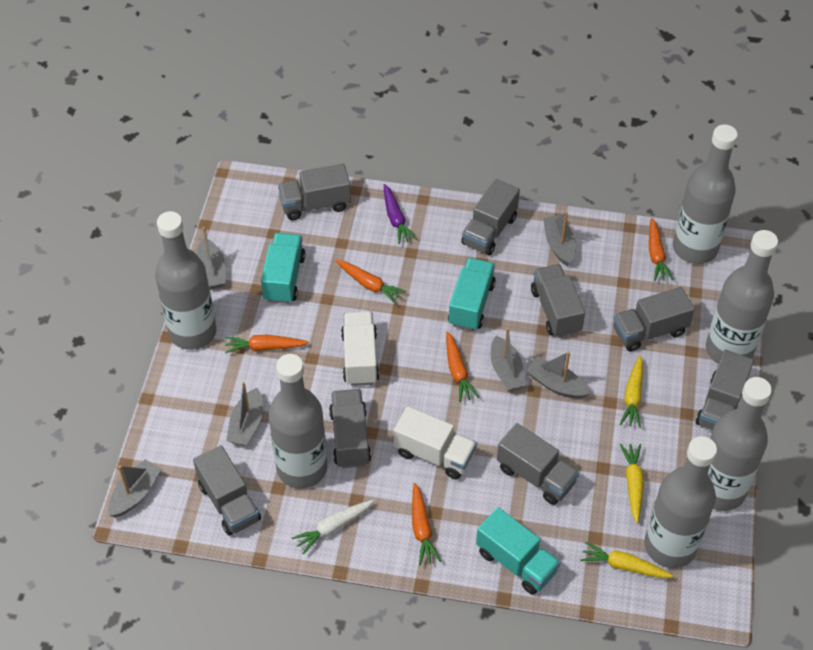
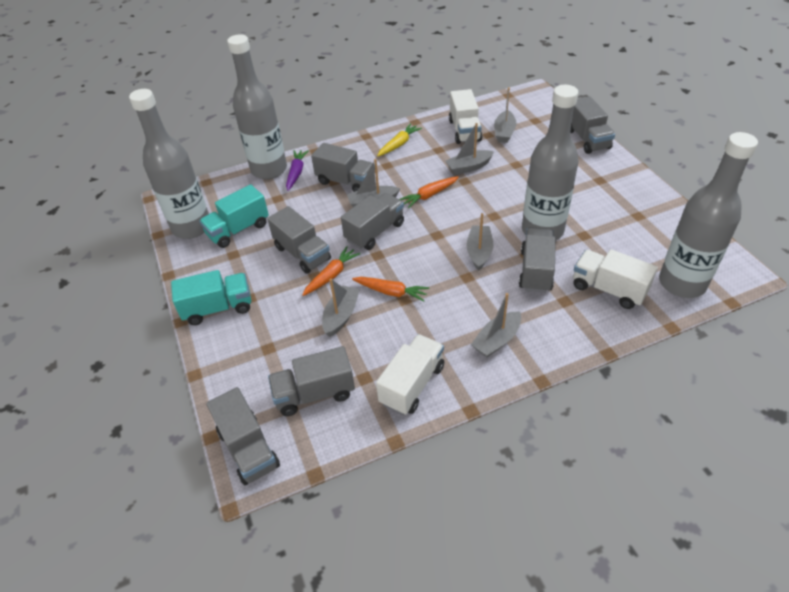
grey bottle: [155,211,217,350] [269,354,327,489] [644,436,717,568] [673,124,738,264] [706,230,778,364] [708,377,772,511] = 6 -> [129,89,209,239] [227,34,287,179] [522,85,578,241] [659,132,758,298] = 4
grey truck: [193,445,261,535] [278,164,351,220] [329,389,371,468] [461,179,520,256] [497,423,579,505] [531,264,585,338] [613,287,695,352] [696,350,754,430] = 8 -> [207,387,280,485] [267,206,331,274] [268,346,355,416] [311,143,375,192] [341,193,404,250] [519,227,556,293] [570,96,615,154] = 7
orange carrot: [225,335,309,353] [335,260,406,304] [412,483,441,565] [446,331,479,402] [649,218,673,281] = 5 -> [302,247,360,296] [352,277,429,302] [399,176,459,208] = 3
turquoise truck: [261,233,305,304] [448,258,496,331] [476,507,560,595] = 3 -> [171,270,251,325] [199,184,269,248] = 2
white carrot: [292,500,374,555] = 1 -> none = 0
white truck: [341,311,379,386] [394,406,477,479] = 2 -> [376,334,444,415] [449,89,482,144] [573,249,658,309] = 3
yellow carrot: [580,541,674,578] [620,355,643,428] [620,444,644,523] = 3 -> [377,123,422,156] = 1

